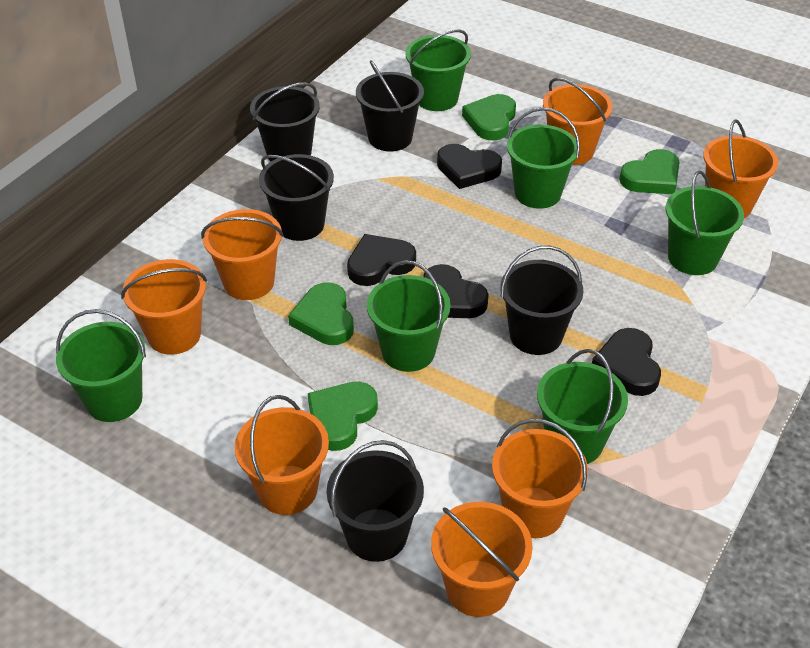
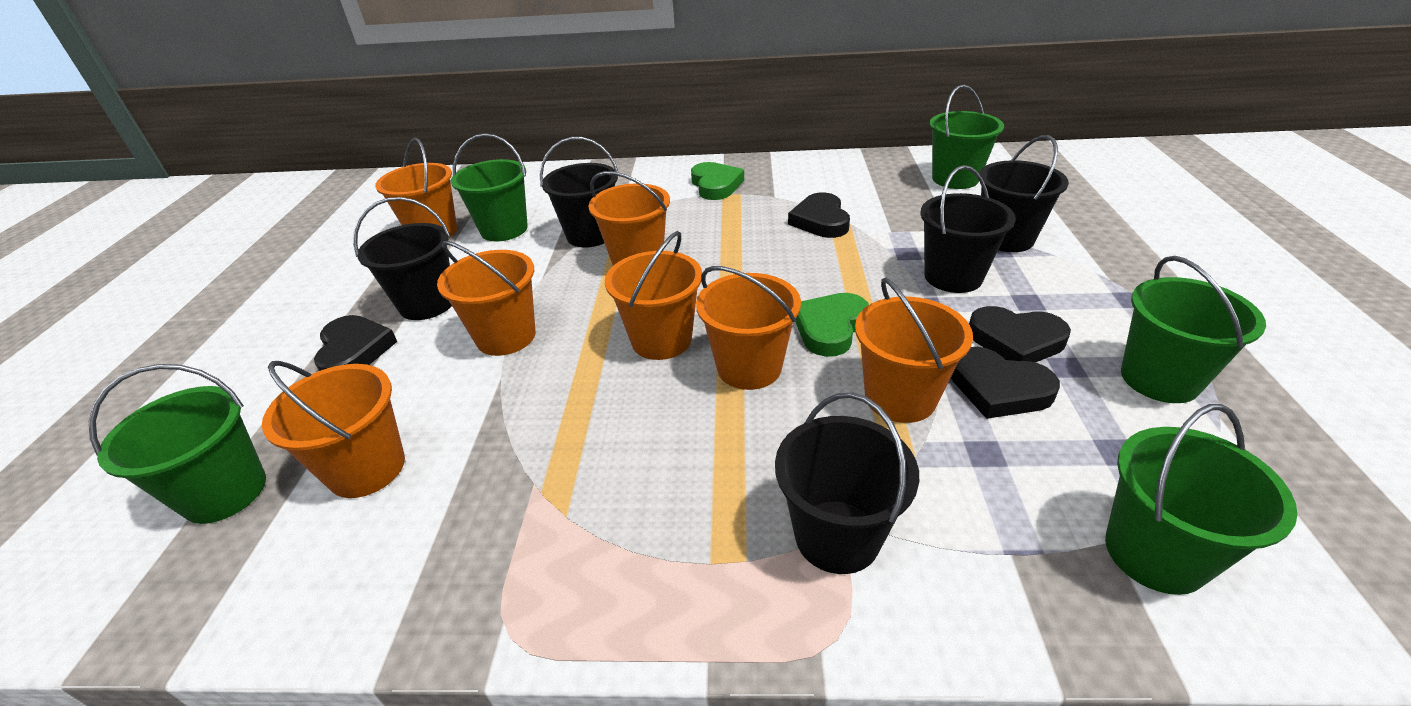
green bucket: [56,309,146,422] [367,260,451,372] [405,29,471,111] [507,107,580,209] [537,349,628,464] [665,171,744,275] = 6 -> [89,364,266,524] [451,133,528,241] [930,85,1004,189] [1105,404,1298,595] [1121,256,1266,403] = 5
green heart: [288,282,354,345] [308,382,378,451] [462,94,516,141] [619,149,679,194] = 4 -> [691,162,744,200] [795,293,869,357] = 2

